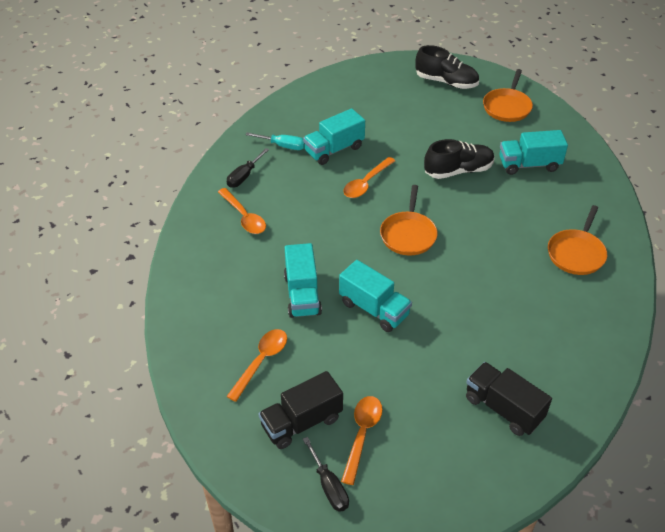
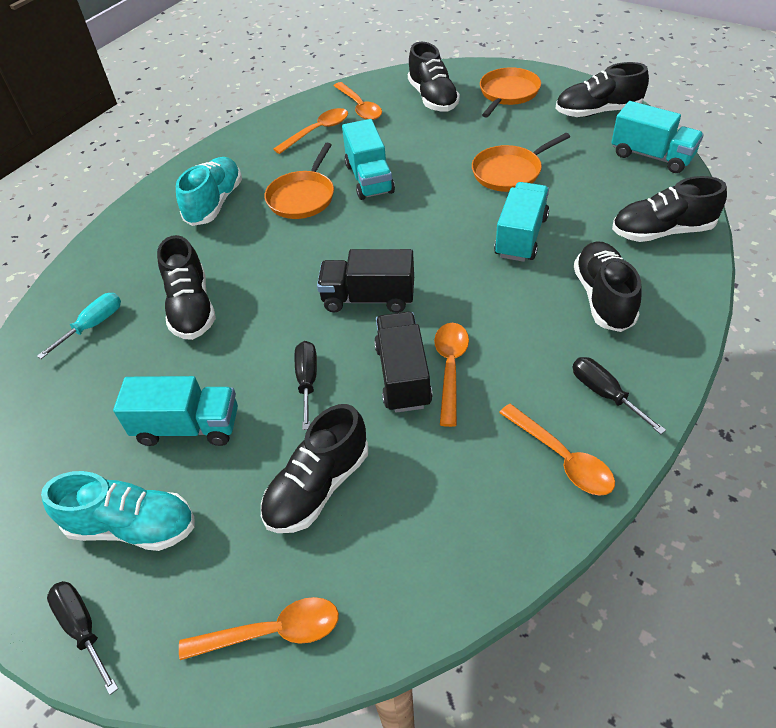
black screwdriver: [227,148,269,188] [303,437,349,512] = 2 -> [47,581,118,695] [295,341,317,430] [573,357,666,434] = 3
black shoe: [415,45,479,89] [424,139,494,179] = 2 -> [157,235,216,340] [261,404,368,533] [408,42,460,111] [555,62,649,117] [574,241,642,332] [612,176,727,242] = 6
orange spoon: [218,188,266,234] [226,329,287,402] [341,396,382,485] [343,157,395,198] = 4 -> [179,597,339,660] [273,108,348,154] [334,82,382,120] [434,323,469,427] [499,404,615,496] = 5
turquoise shoe: none = 0 -> [41,471,195,551] [176,157,242,226] = 2

